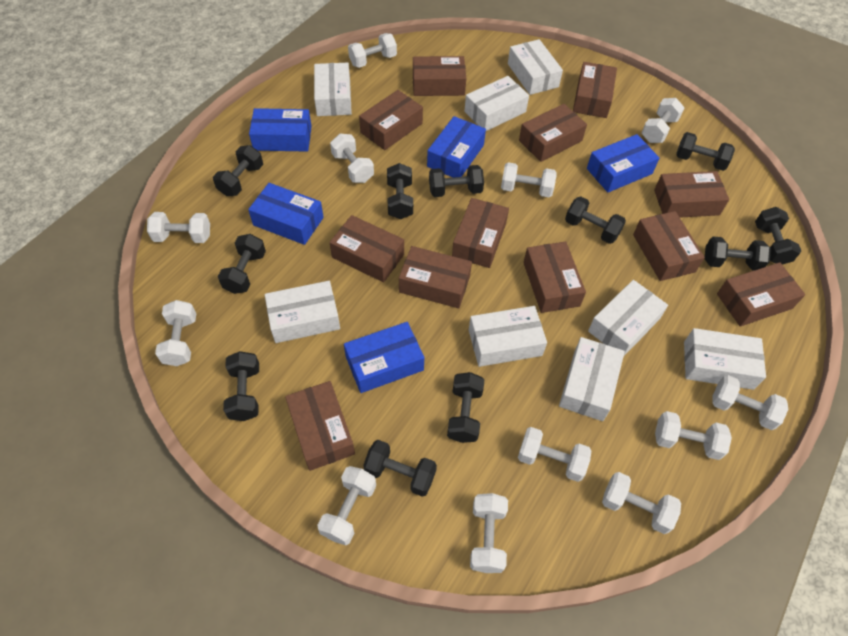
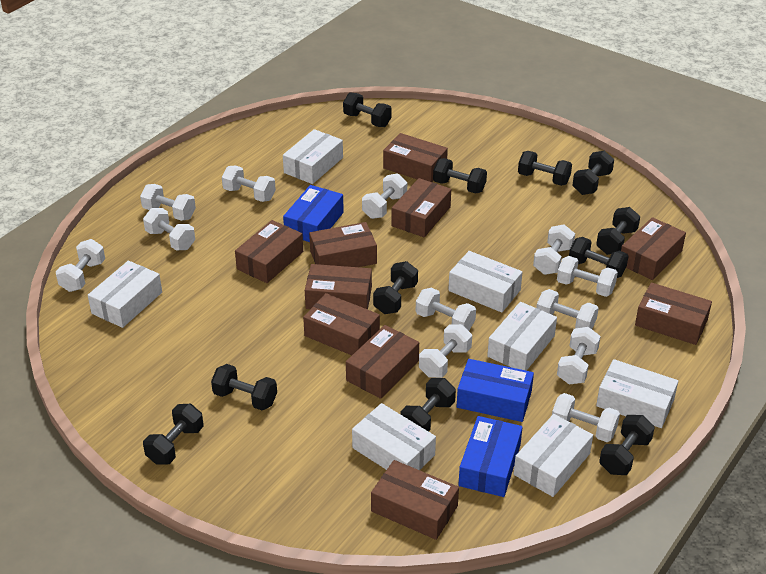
blue box: [248,183,324,245] [249,108,312,152] [344,322,424,393] [427,116,486,178] [587,134,659,192] = 5 -> [283,185,344,242] [457,359,534,422] [458,416,522,497] = 3
brown box: [285,381,355,471] [329,215,404,282] [359,90,423,150] [399,246,472,308] [413,56,466,96] [452,198,509,268] [519,104,587,162] [523,242,586,313] [573,62,617,118] [633,211,705,281] [654,171,729,218] [717,262,805,327] = 12 -> [235,220,303,283] [303,293,380,355] [305,264,372,310] [309,222,377,267] [346,325,419,399] [371,460,459,540] [383,133,448,182] [392,178,451,237] [621,217,686,280] [635,283,712,345] = 10
white box: [265,281,340,343] [314,63,352,116] [464,76,529,131] [469,306,547,367] [508,39,563,95] [559,337,625,421] [588,280,668,356] [684,328,766,390] = 8 -> [88,260,162,328] [283,129,343,184] [352,403,436,470] [448,251,522,312] [487,302,557,371] [514,414,593,497] [596,359,678,428] = 7

